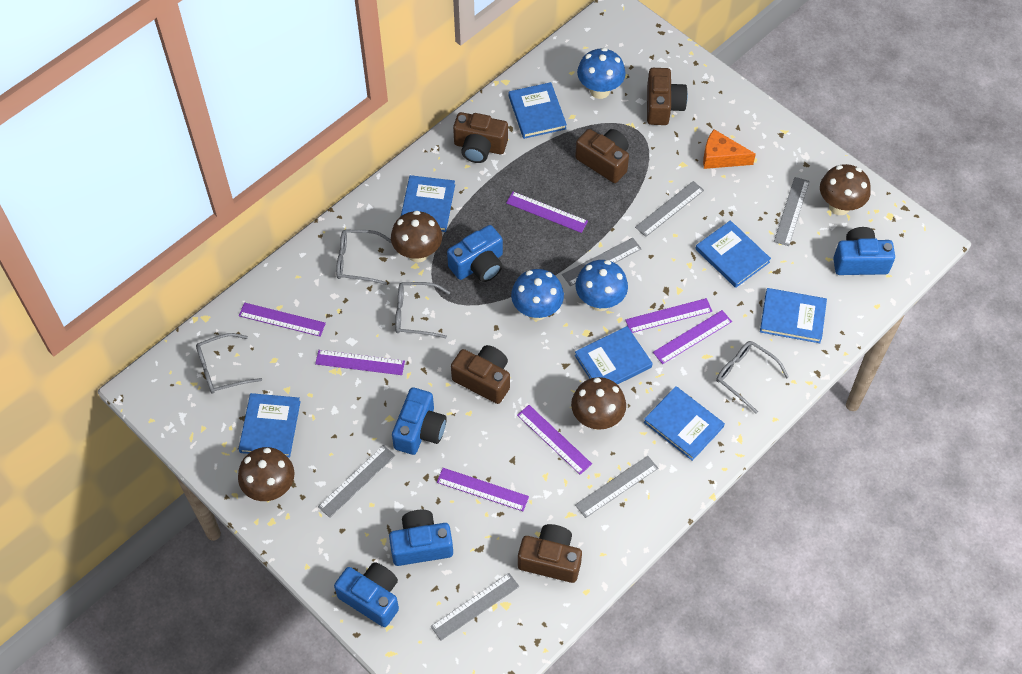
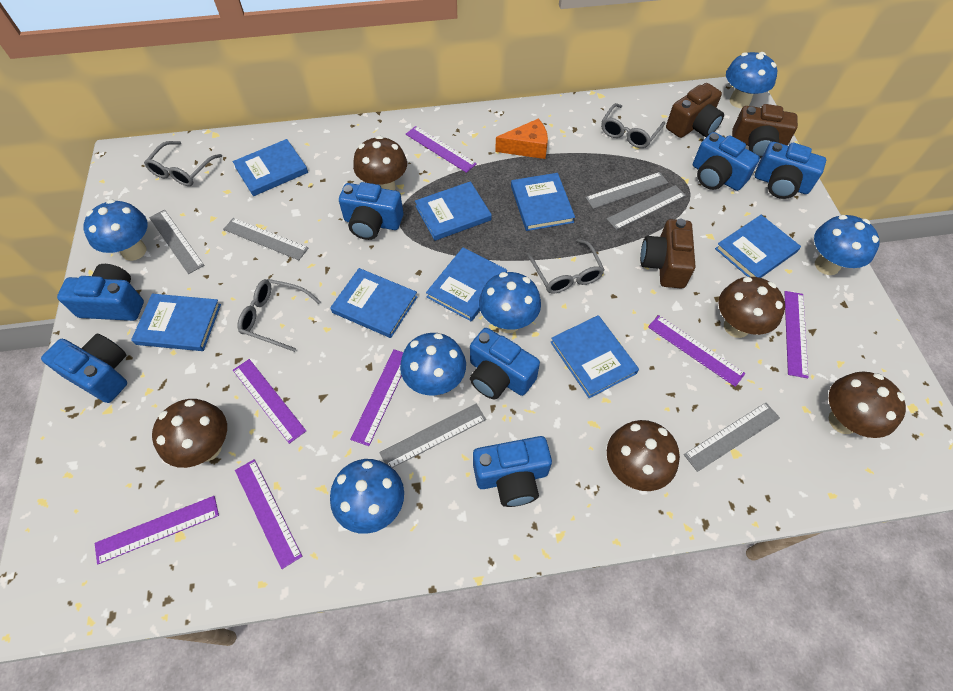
blue book: [239,393,301,458] [401,175,455,232] [509,82,567,139] [574,326,653,385] [644,386,725,461] [695,220,771,288] [760,288,827,343] = 7 -> [131,294,221,351] [233,139,308,196] [330,268,418,338] [415,181,492,241] [426,247,507,322] [511,173,575,231] [551,315,639,398] [715,215,801,278] = 8
blue camera: [334,562,399,627] [389,510,453,566] [392,387,447,455] [447,225,503,282] [833,227,895,275] = 5 -> [41,334,127,403] [57,264,144,321] [339,182,403,240] [470,328,540,399] [473,436,552,507] [693,132,760,191] [755,142,826,199] = 7
blue mushroom: [511,269,564,321] [576,260,628,311] [577,48,626,99] = 3 -> [83,199,148,261] [330,459,404,534] [400,333,466,396] [479,272,541,333] [726,52,777,108] [814,215,879,275] = 6
brown camera: [451,345,510,404] [453,112,508,163] [518,524,582,583] [575,129,629,183] [647,68,688,125] = 5 -> [640,219,695,289] [666,83,724,138] [732,104,798,158] = 3
brown mushroom: [238,447,295,501] [391,211,442,263] [571,377,626,430] [820,164,871,215] = 4 -> [152,399,227,468] [353,136,407,191] [607,420,680,491] [718,277,785,338] [829,371,906,438] = 5

